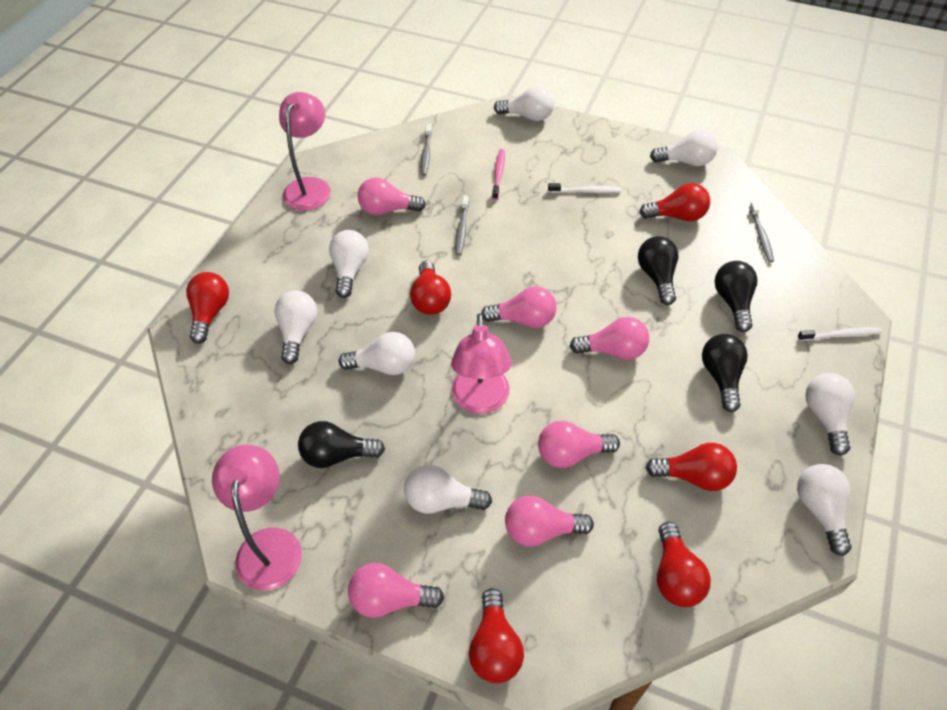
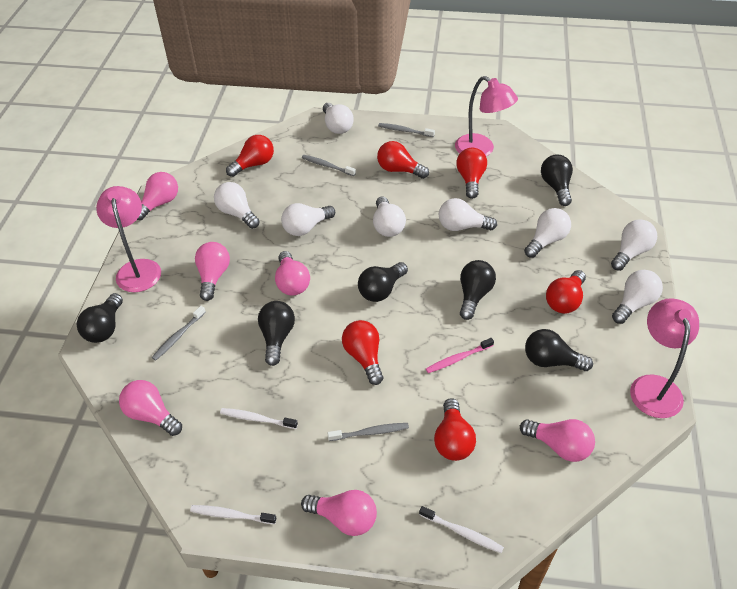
black light bulb: [298,421,385,468] [638,236,678,305] [702,334,748,412] [715,261,757,332] = 4 -> [77,293,123,343] [258,301,295,366] [358,262,408,302] [460,260,496,320] [525,329,593,371] [541,155,573,206] = 6
grey toothbrush: [421,124,432,176] [455,196,469,255] [749,202,774,263] = 3 -> [152,306,206,361] [302,155,356,176] [327,423,409,441] [378,123,435,137] = 4
white toothbrush: [548,183,622,193] [798,327,882,341] = 2 -> [190,505,276,524] [220,408,298,429] [419,506,504,553] = 3

